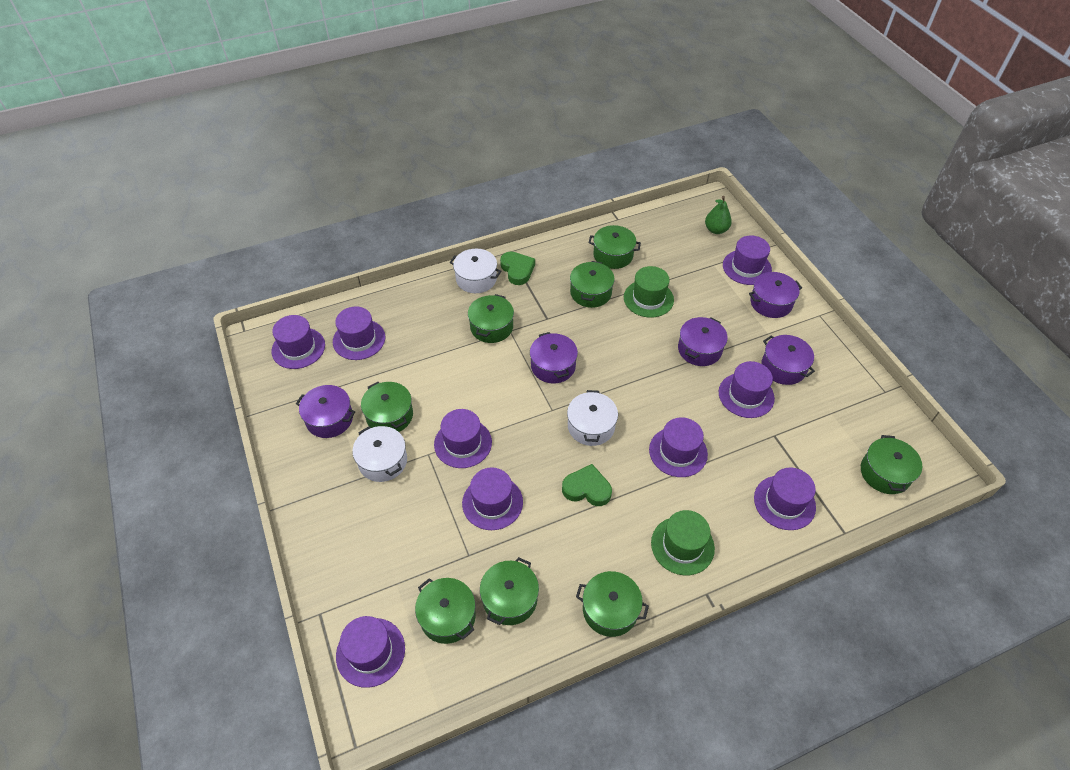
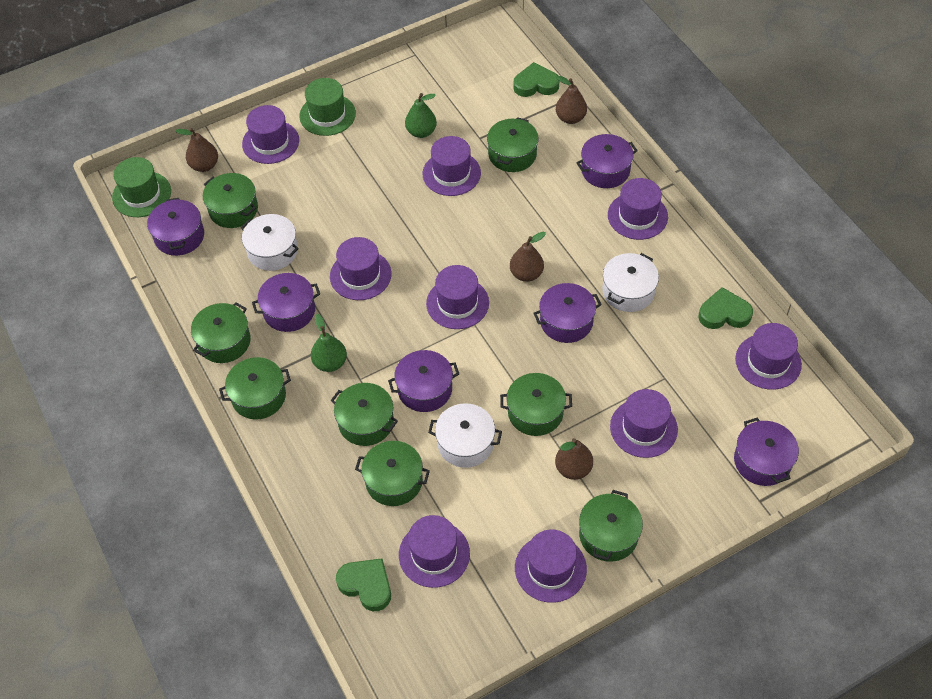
brown pear: none = 0 -> [176,128,218,172] [510,232,546,282] [555,438,593,480] [556,76,587,124] = 4
green heart: [500,252,535,285] [562,464,612,506] = 2 -> [336,558,391,611] [513,62,559,97] [698,287,753,329] = 3
green pear: [705,196,732,234] = 1 -> [311,314,347,372] [405,93,437,138] = 2
purple pot: [296,385,355,438] [530,332,578,383] [678,317,728,366] [749,272,802,318] [761,335,815,385] = 5 -> [147,198,204,256] [252,273,320,332] [388,350,459,412] [533,283,602,343] [576,134,638,188] [734,418,799,486] = 6

